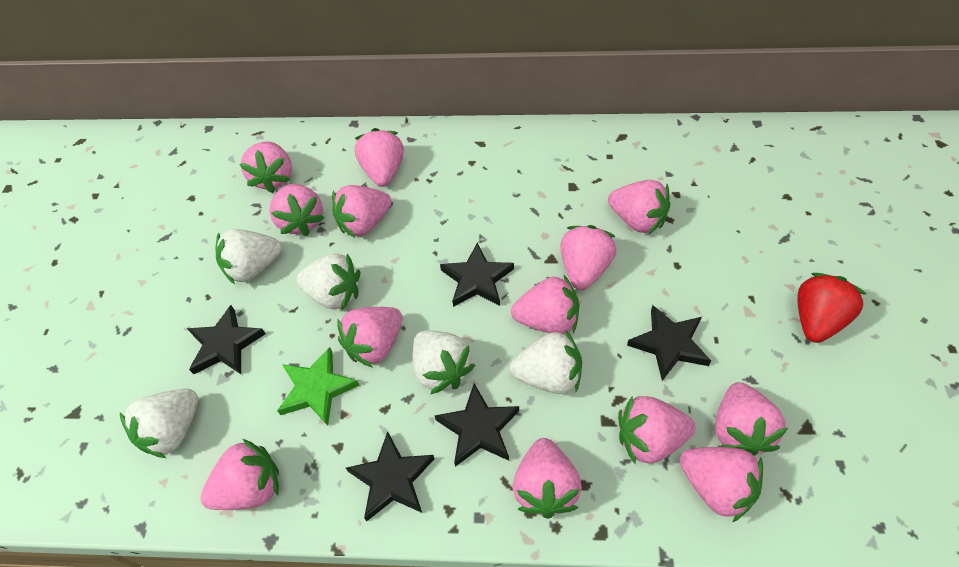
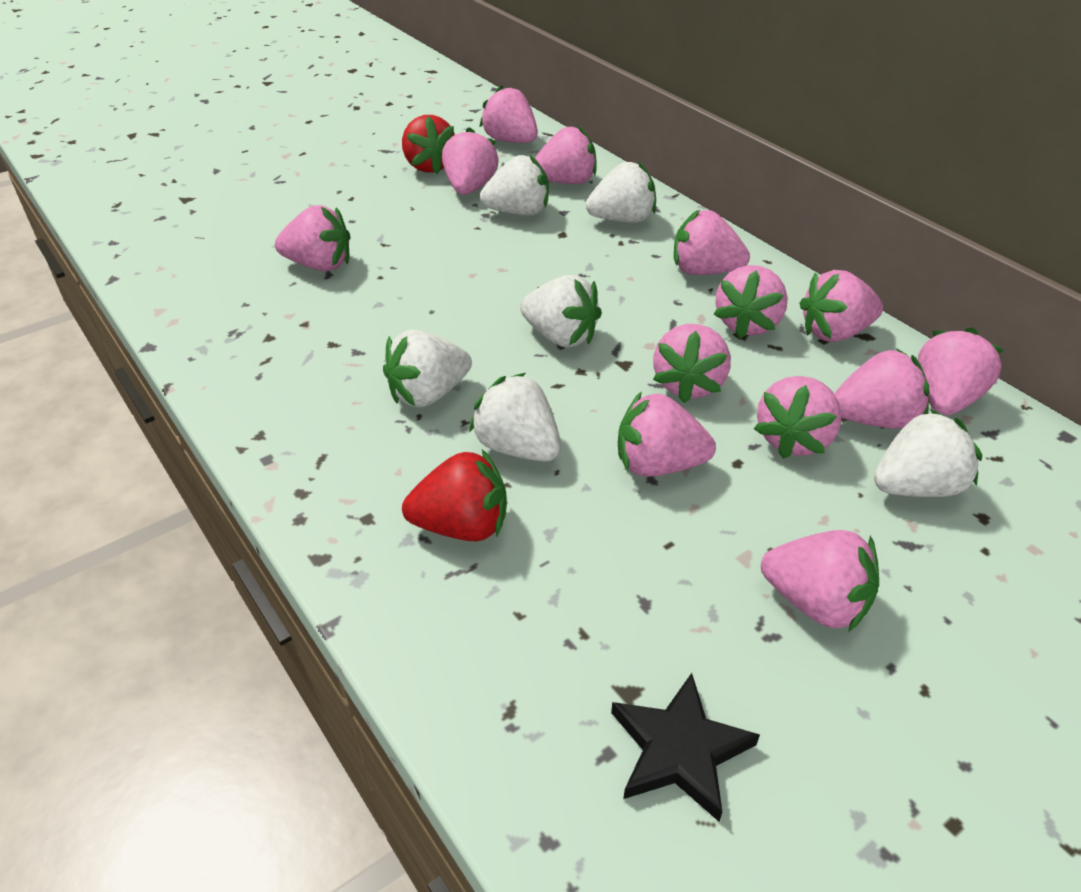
black star: [187,305,265,374] [346,431,434,521] [435,384,519,467] [440,242,514,307] [627,305,711,381] = 5 -> [611,673,760,822] = 1
green star: [277,347,360,426] = 1 -> none = 0
red strawberry: [797,273,866,343] = 1 -> [402,115,455,174] [402,449,507,541] = 2
white strawberry: [120,389,198,458] [216,229,282,284] [296,253,360,310] [413,330,475,394] [510,330,582,394] = 5 -> [383,330,472,408] [469,373,561,461] [480,154,549,216] [520,275,602,348] [586,161,656,223] [874,409,982,497] = 6

